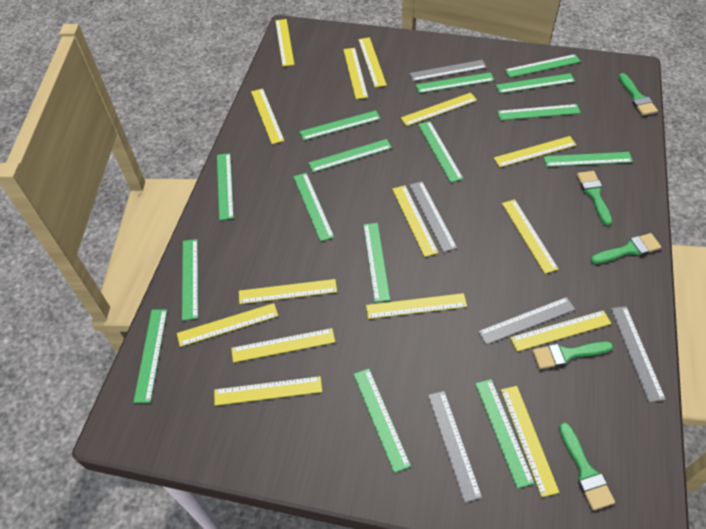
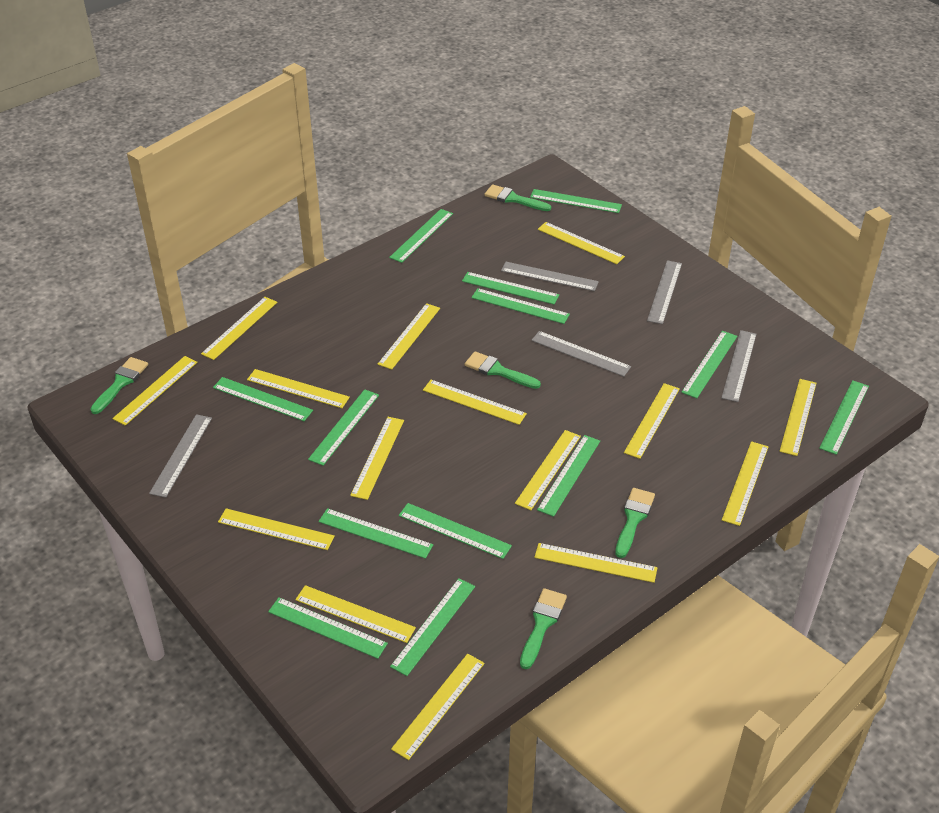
green ruler: [134,309,167,403] [182,239,198,321] [217,153,234,220] [293,173,334,241] [300,110,381,140] [308,139,392,172] [354,368,411,473] [363,223,390,302] [416,72,494,93] [418,121,463,183] [475,379,535,489] [496,73,575,93] [497,104,581,120] [505,54,581,78] [544,152,633,167] = 15 -> [213,377,313,421] [268,597,388,659] [308,389,379,466] [318,508,433,559] [389,209,453,263] [390,578,475,676] [399,503,512,559] [462,272,559,304] [471,288,570,324] [530,189,622,213] [537,435,600,517] [681,331,737,398] [819,380,869,455] = 13

